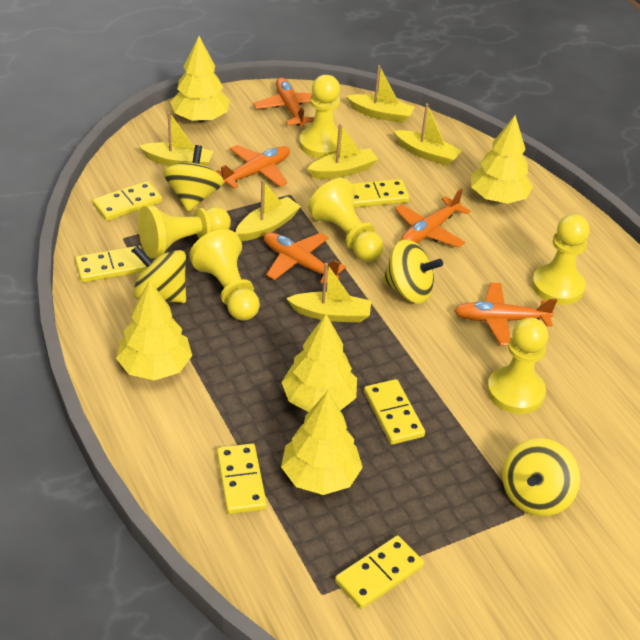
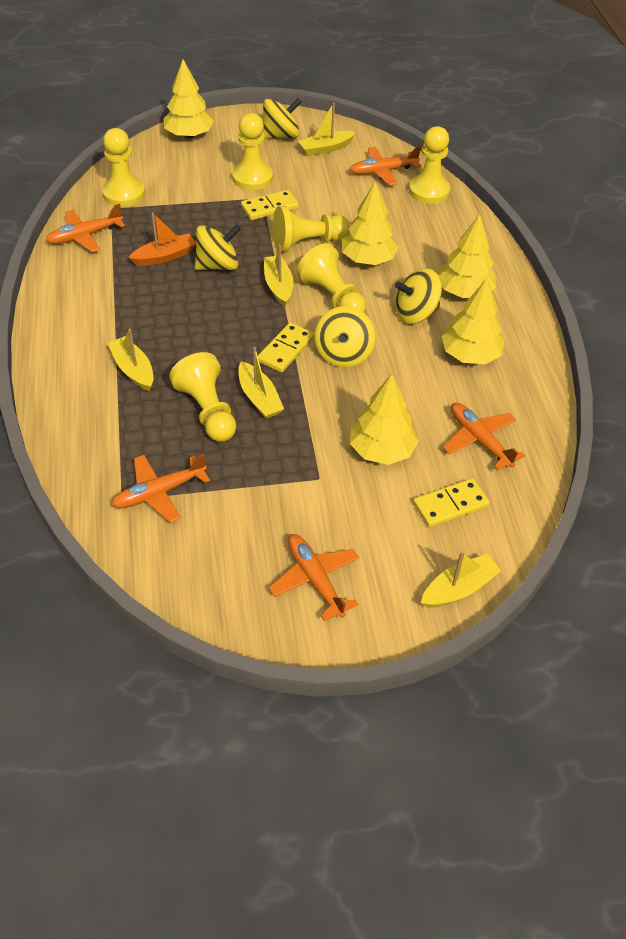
orange boat: none = 0 -> [128,212,196,266] = 1
yellow boat: [139,112,213,166] [235,180,301,241] [286,263,371,322] [307,124,378,179] [346,65,415,123] [394,103,462,166] = 6 -> [108,329,153,391] [238,347,284,419] [264,245,293,307] [298,103,356,156] [421,551,502,608] = 5
yellow domino: [75,246,147,283] [93,181,162,221] [217,444,267,514] [335,536,424,609] [352,179,410,208] [364,379,425,445] = 6 -> [241,190,299,220] [258,322,314,372] [413,478,490,528] = 3

